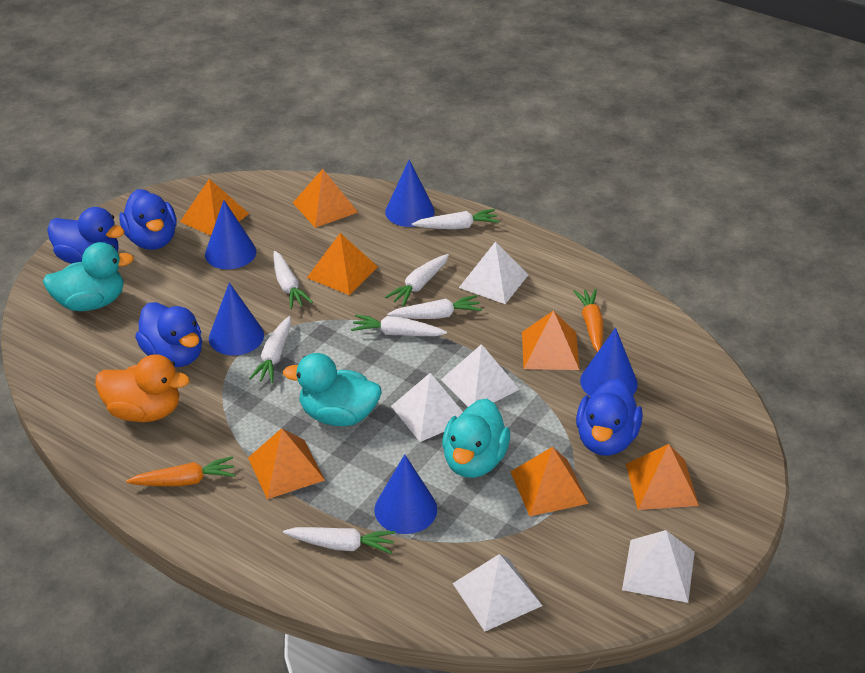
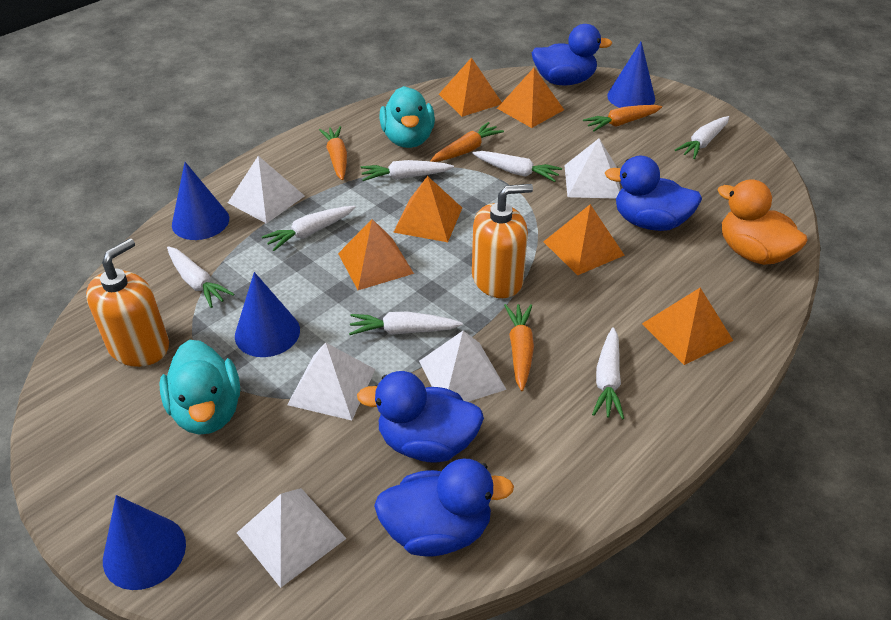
blue cone: [205,200,256,269] [209,282,264,356] [374,454,437,534] [385,159,435,227] [580,328,638,396] = 5 -> [103,495,186,590] [172,162,229,240] [235,272,300,357] [607,42,655,108] = 4
orange carrot: [126,456,235,486] [573,289,603,352] = 2 -> [319,126,347,180] [430,122,504,162] [504,304,534,391] [583,105,662,132] = 4
orange pyramid: [180,179,249,236] [248,428,325,499] [293,169,358,228] [307,233,378,295] [510,447,589,516] [522,310,579,370] [626,444,699,510] = 7 -> [338,219,414,290] [393,176,462,242] [439,57,502,117] [497,68,564,128] [543,204,625,276] [642,288,733,365] = 6
orange soap dispenser: none = 0 -> [86,238,169,367] [472,184,533,298] = 2
turquoise duck: [43,242,134,311] [283,353,382,426] [442,399,510,478] = 3 -> [159,340,240,435] [380,86,435,148] = 2

